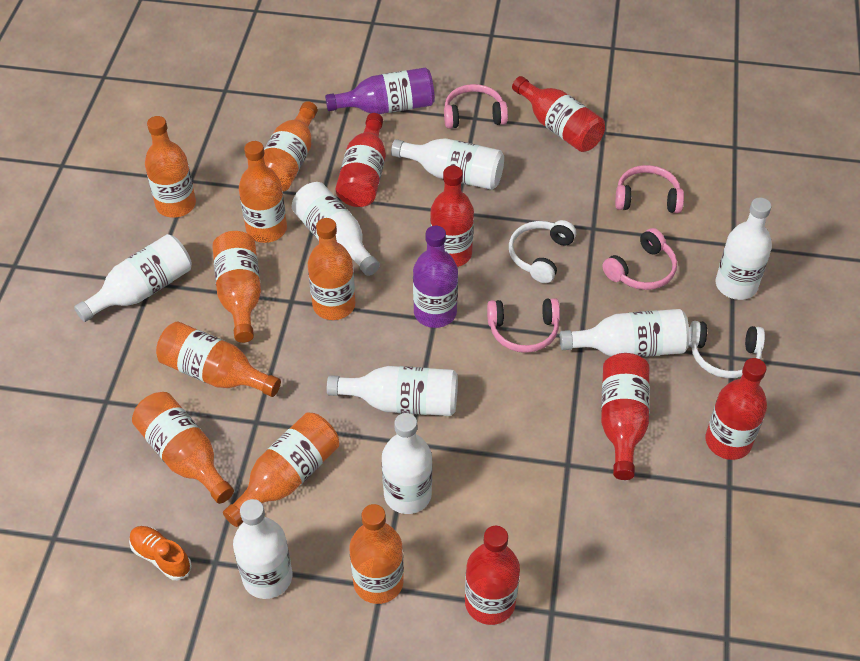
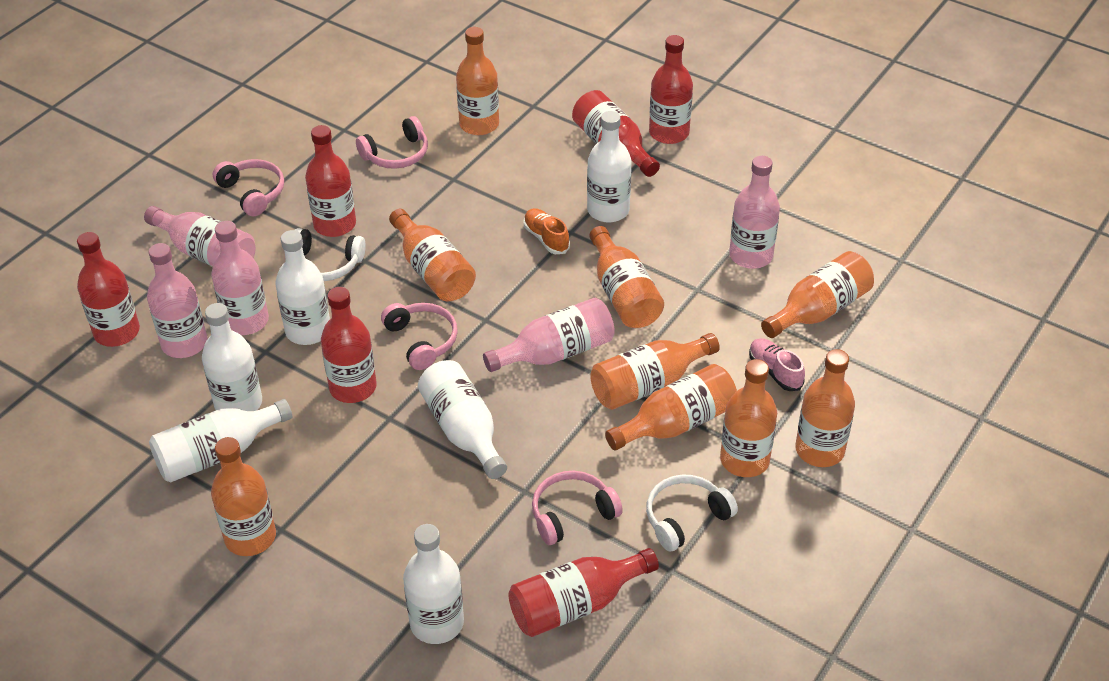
pink bottle: none = 0 -> [144,206,256,267] [147,243,207,358] [211,221,269,335] [483,298,615,372] [729,156,780,269] = 5
pink shoe: none = 0 -> [749,338,805,391] = 1
purple bottle: [325,68,435,114] [413,226,458,328] = 2 -> none = 0
white bottle: [74,234,192,322] [233,499,293,599] [292,182,380,276] [327,366,458,416] [382,413,432,514] [391,138,504,190] [560,309,690,357] [716,198,772,300] = 8 -> [149,399,292,483] [202,303,262,411] [275,230,330,345] [403,524,464,644] [418,360,507,479] [587,111,632,223] = 6

